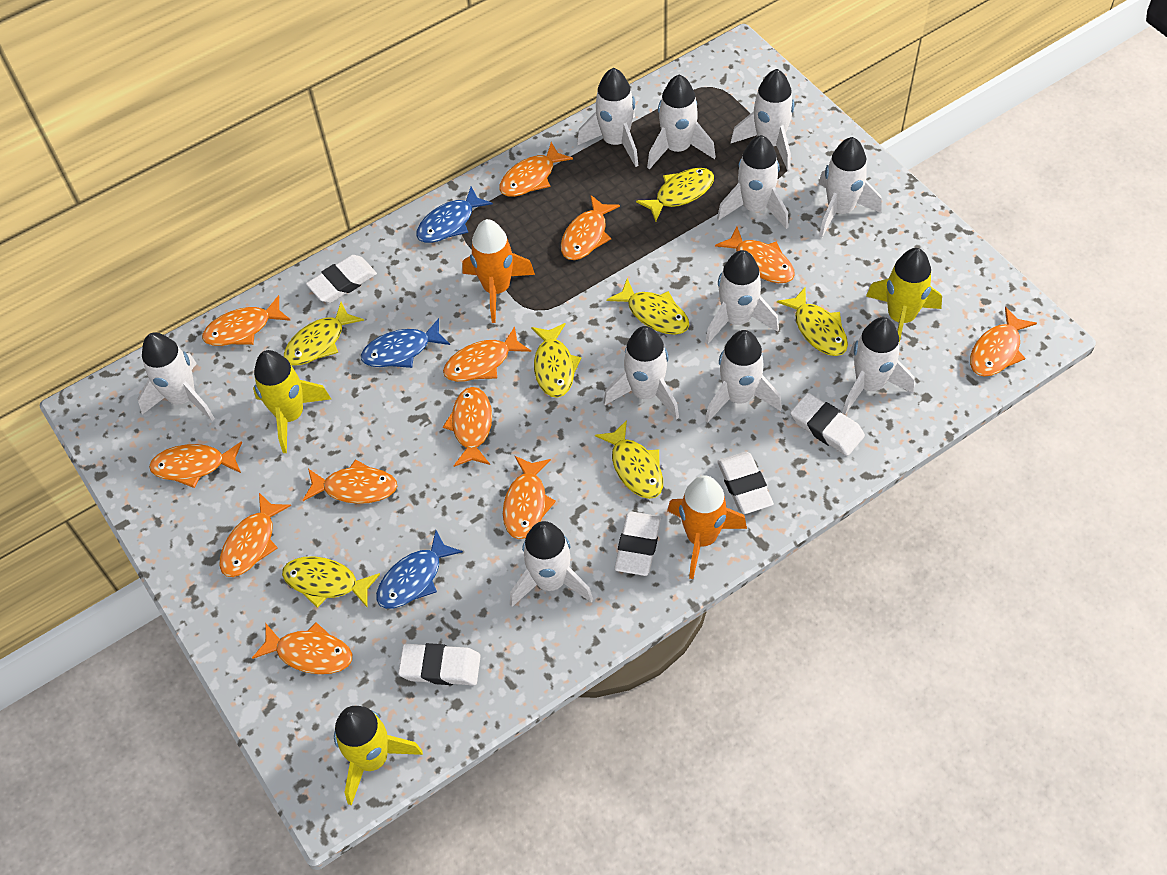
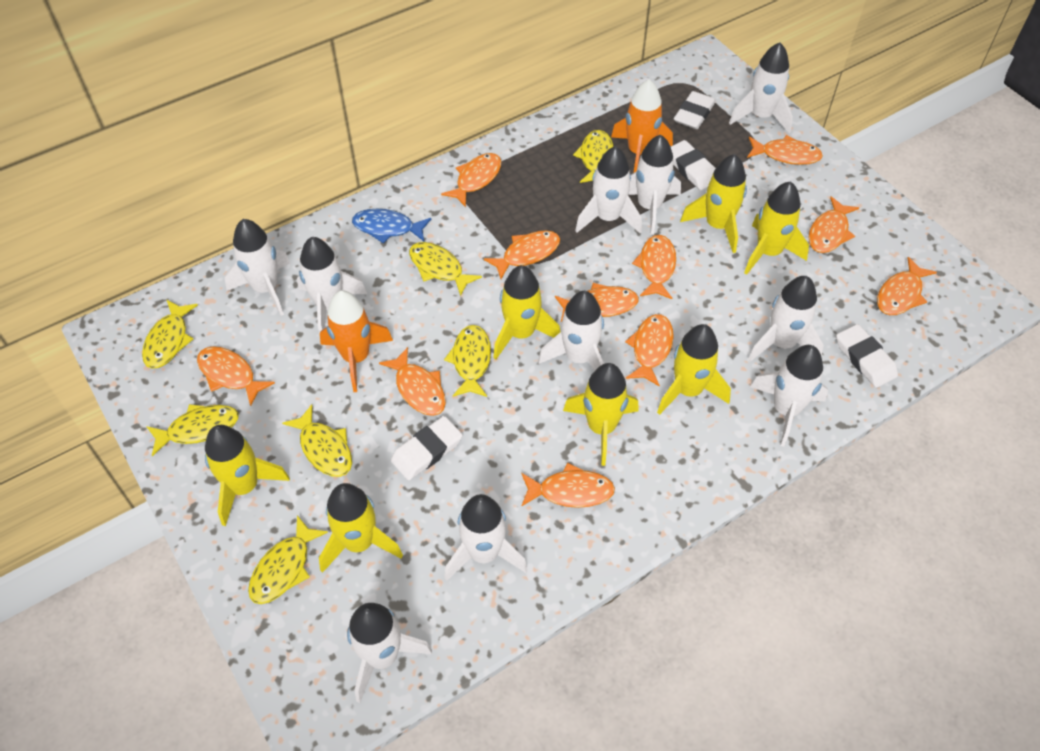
blue fish: [361,318,450,368] [376,530,463,609] [416,187,493,243] = 3 -> [352,209,431,244] = 1
orange fish: [149,441,242,488] [202,295,291,346] [219,493,291,577] [252,622,352,674] [303,459,397,504] [443,326,531,382] [443,387,492,467] [499,142,573,197] [503,456,556,539] [561,195,620,260] [715,226,795,283] [970,307,1037,376] = 12 -> [197,346,275,406] [379,347,446,416] [441,153,501,207] [484,230,560,279] [521,463,615,508] [555,283,639,322] [625,314,674,387] [632,235,676,299] [747,135,823,165] [808,196,859,253] [877,257,937,315] = 11
white eraser: [306,255,377,303] [398,643,481,685] [615,511,661,576] [717,452,774,514] [790,393,865,456] = 5 -> [391,416,463,480] [671,140,716,190] [674,91,716,129] [836,324,898,388] = 4
white rocket: [137,333,215,421] [510,521,593,607] [577,68,638,167] [603,326,679,420] [647,75,716,169] [705,250,779,344] [705,330,782,423] [717,135,789,229] [731,69,794,171] [818,137,882,238] [842,317,914,414] = 11 -> [225,219,290,316] [297,237,367,333] [347,603,432,703] [444,494,528,581] [538,291,604,371] [575,146,642,234] [628,134,681,235] [729,42,793,133] [748,276,824,362] [751,345,828,447] = 10
yellow rocket: [253,350,331,453] [334,706,423,806] [866,248,942,343] = 3 -> [205,425,290,526] [319,483,403,573] [493,265,560,360] [563,363,639,466] [657,324,731,415] [680,154,747,253] [744,181,809,275] = 7

